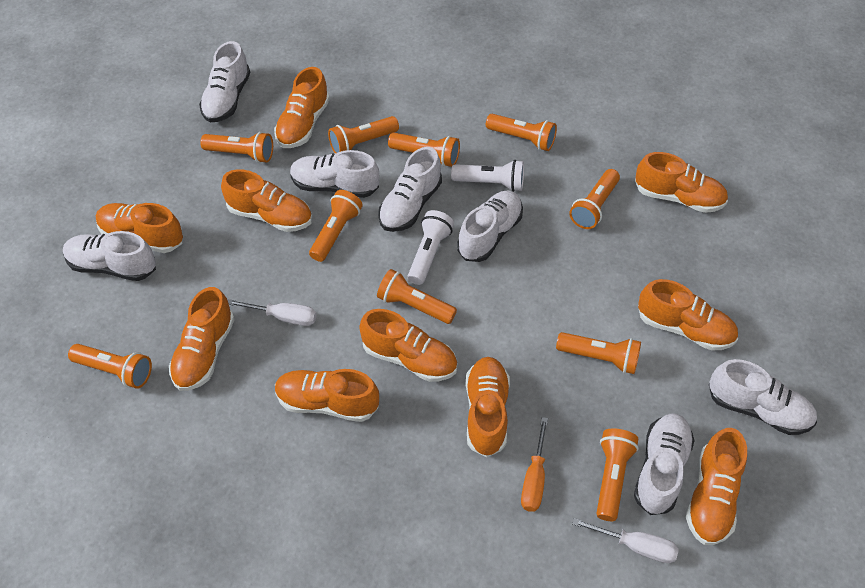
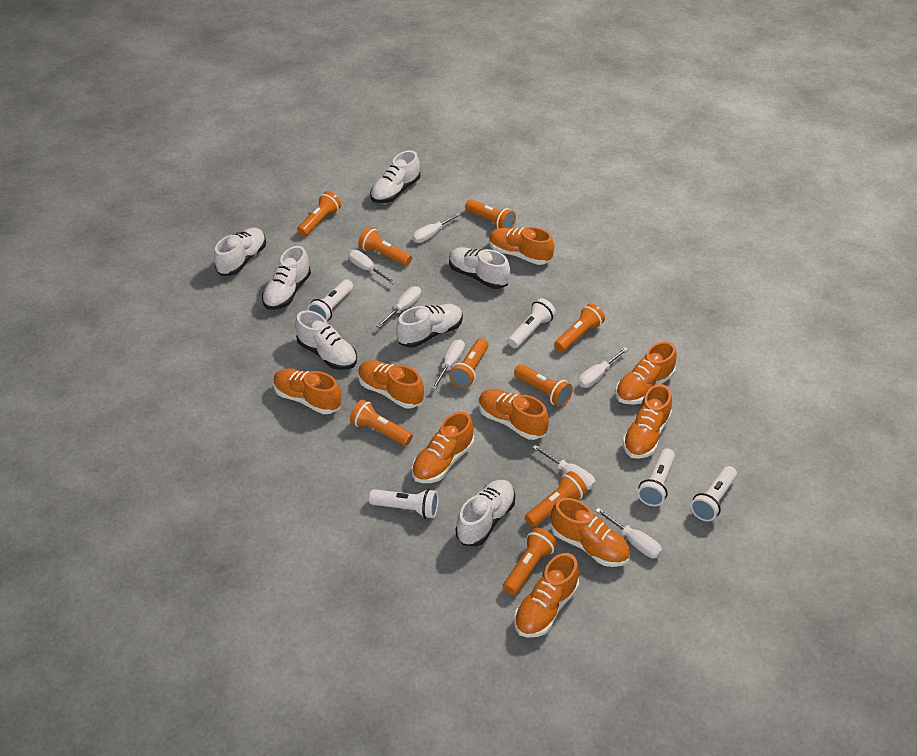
orange flashlight: [68,344,152,389] [200,132,273,163] [309,190,363,262] [328,116,399,153] [377,269,457,324] [388,132,460,167] [486,114,557,151] [556,332,641,374] [569,169,620,229] [596,429,639,521] = 10 -> [297,191,341,237] [350,399,413,446] [358,227,412,266] [449,338,488,388] [465,199,516,229] [503,528,557,595] [514,364,573,407] [525,471,587,527] [554,303,605,352] = 9
orange screwdriver: [521,417,548,512] = 1 -> none = 0
orange shoe: [96,203,183,253] [169,287,235,391] [221,169,312,232] [274,67,330,148] [275,369,379,422] [359,309,457,382] [465,357,510,457] [635,152,728,213] [638,279,738,351] [686,428,747,545] = 10 -> [273,369,341,414] [358,360,424,408] [412,412,474,483] [479,389,549,440] [489,227,554,265] [514,553,579,638] [551,498,630,567] [616,341,677,405] [622,384,672,459] = 9
white flashlight: [408,210,454,285] [451,160,524,192] = 2 -> [308,279,353,321] [369,489,439,519] [508,298,556,348] [638,448,675,506] [690,466,737,521] = 5
white screwdriver: [228,299,317,326] [572,518,679,563] = 2 -> [348,250,396,284] [377,286,421,328] [412,212,462,243] [431,339,465,390] [532,445,596,490] [578,348,628,388] [595,508,662,558] = 7

